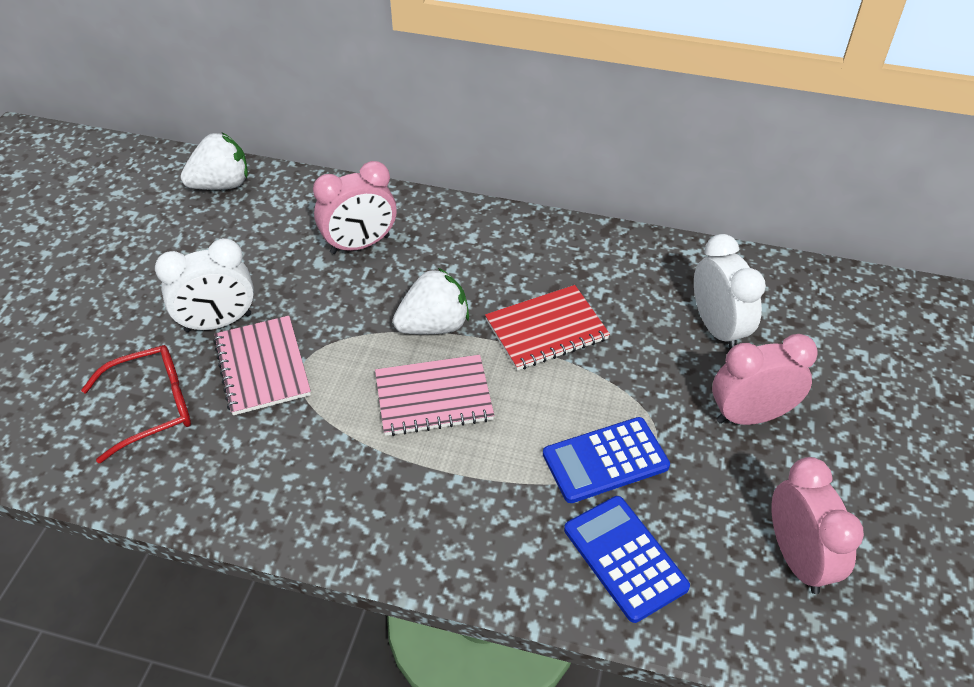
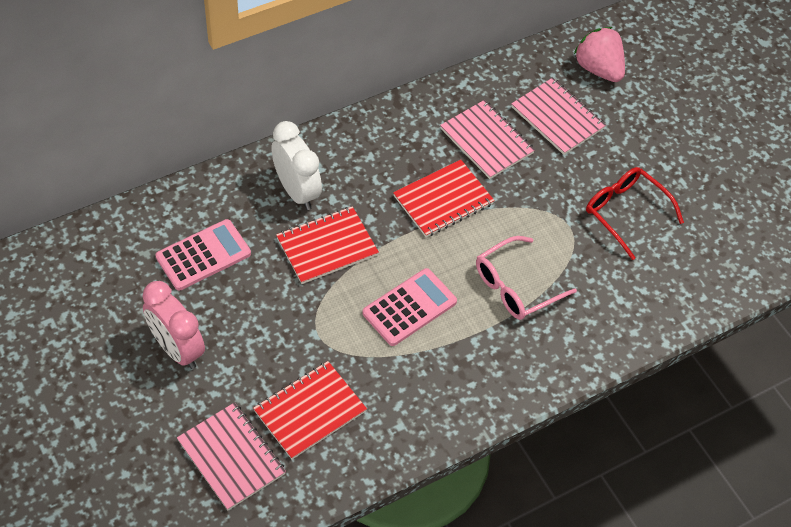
blue calculator: [543,417,670,503] [564,496,690,623] = 2 -> none = 0
pink calculator: none = 0 -> [156,219,251,291] [362,268,457,346] = 2
pink clock: [313,161,397,254] [712,334,818,425] [772,457,864,594] = 3 -> [143,281,205,369] = 1
pink glasses: none = 0 -> [476,236,577,320] = 1
pink notebook: [213,316,311,415] [375,355,494,436] = 2 -> [177,402,286,510] [440,100,535,179] [511,78,606,155] = 3
pink strawberry: none = 0 -> [574,27,625,82] = 1
red notebook: [485,285,610,370] = 1 -> [253,361,367,459] [276,206,379,284] [393,160,495,237] = 3
white clock: [155,238,254,332] [694,234,766,349] = 2 -> [271,121,322,210] = 1
white strawberry: [180,133,248,190] [393,268,469,334] = 2 -> none = 0

